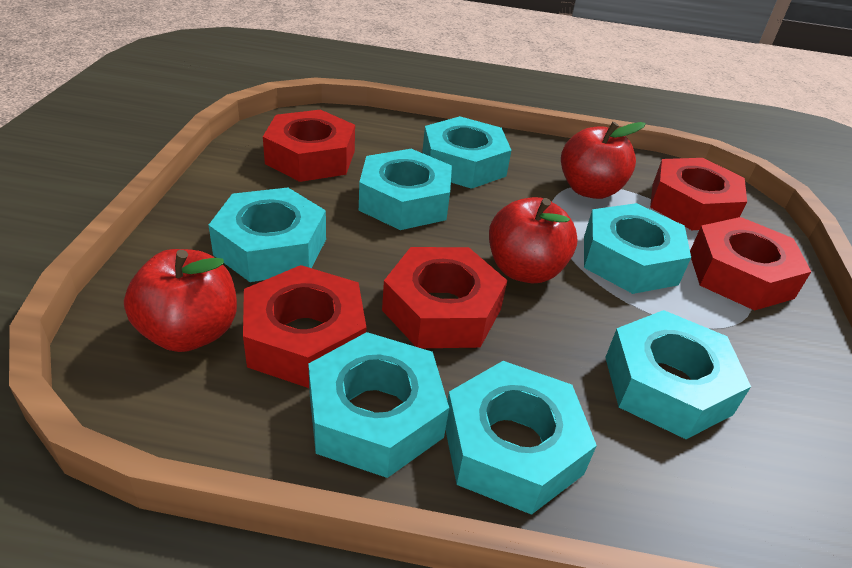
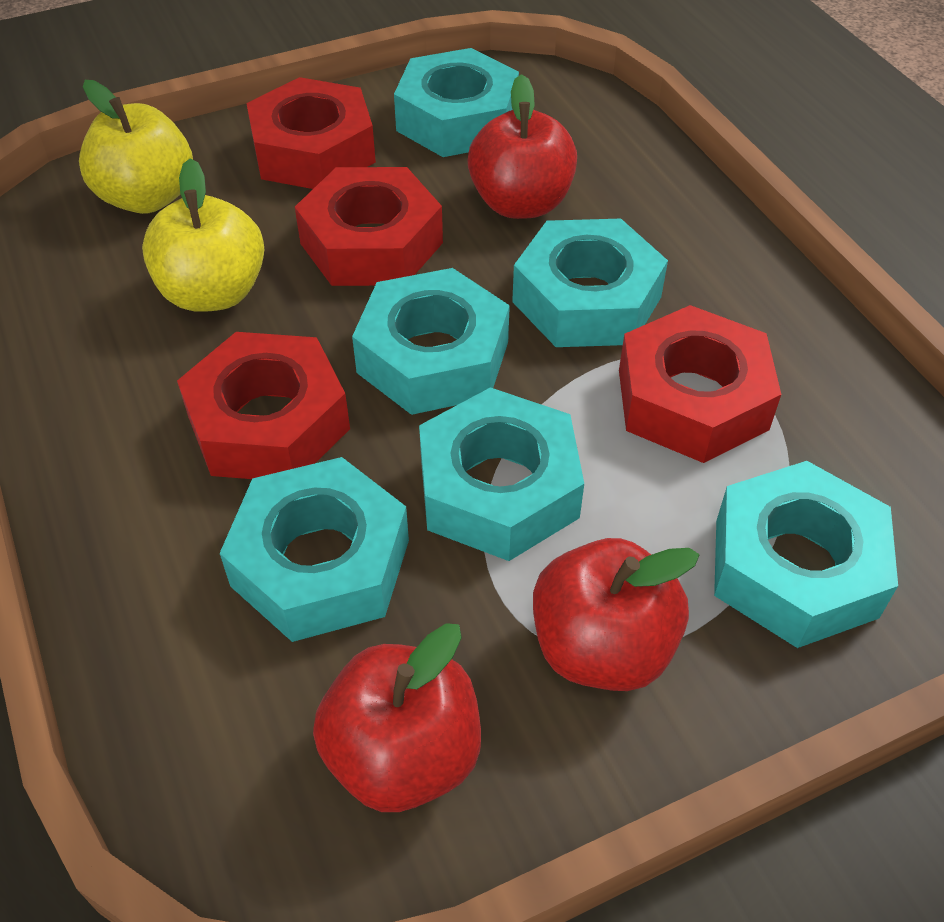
red nut: [243,265,366,388] [263,110,355,182] [382,247,507,348] [650,158,747,230] [690,217,811,311] = 5 -> [177,332,350,479] [246,77,376,189] [295,167,443,286] [619,305,781,463] = 4
turquoise nut: [209,188,326,282] [308,332,449,478] [359,149,452,230] [422,116,511,189] [445,361,597,515] [584,203,691,294] [605,310,751,439] = 7 -> [220,457,409,642] [352,268,510,415] [394,48,519,157] [419,387,584,561] [512,219,668,347] [714,461,898,648] = 6
yellow apple: none = 0 -> [79,80,193,214] [142,158,264,312] = 2

